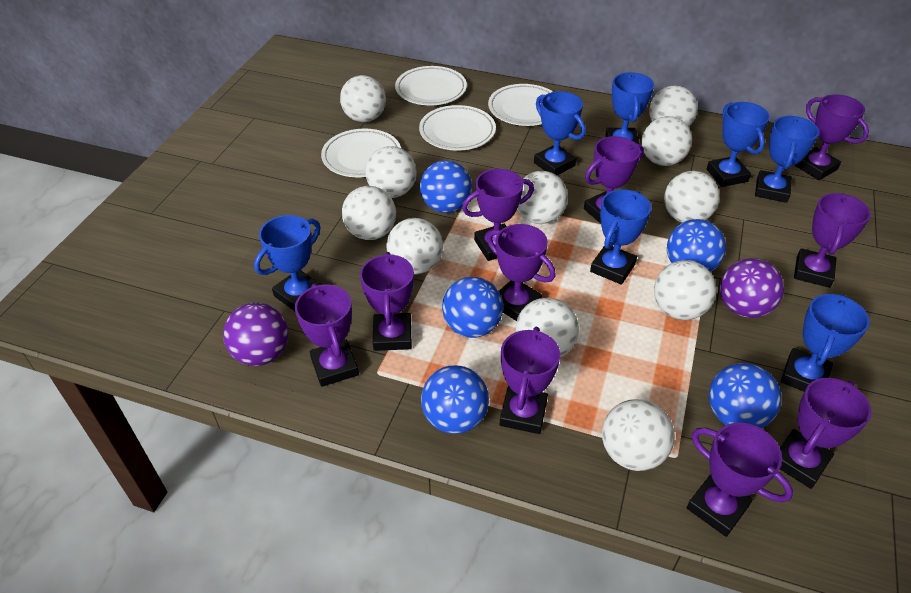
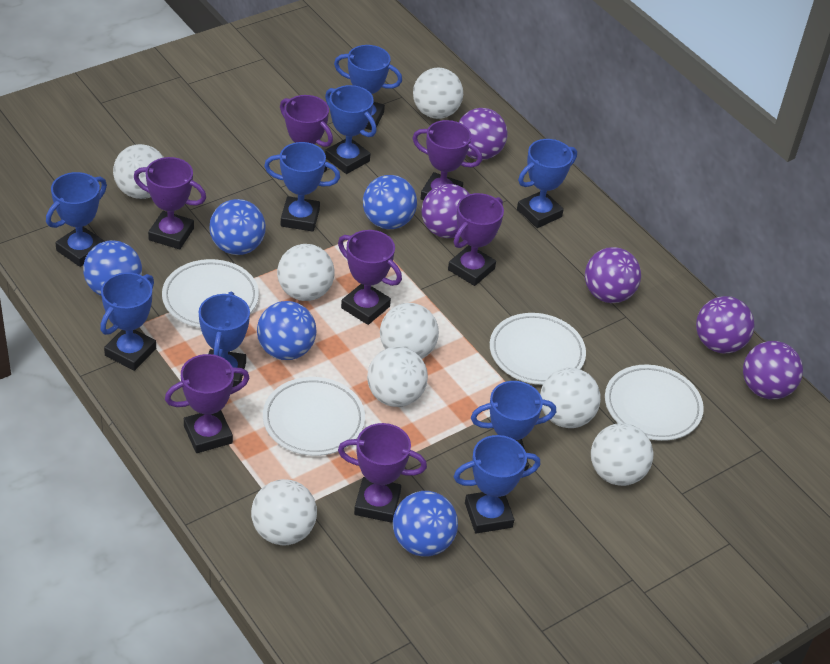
blue trophy: [254,215,322,311] [534,91,585,175] [590,189,651,285] [605,72,654,144] [707,102,770,187] [755,116,819,203] [781,294,870,392] = 7 -> [46,172,107,267] [100,273,156,371] [199,292,250,387] [264,142,340,231] [325,85,377,174] [334,45,402,130] [453,435,540,534] [471,381,556,471] [517,139,577,228] = 9
purple ball: [223,303,288,366] [720,258,784,318] = 2 -> [421,184,469,238] [459,108,507,160] [585,247,641,303] [696,296,755,354] [743,341,803,399] = 5
purple trophy: [295,283,359,387] [360,252,414,351] [462,169,534,261] [487,224,556,321] [500,327,560,434] [584,136,644,224] [687,423,793,537] [780,378,871,489] [794,193,871,288] [795,94,869,180] = 10 -> [134,157,206,249] [165,354,249,453] [280,95,333,172] [338,230,402,325] [338,423,427,523] [412,120,482,200] [448,193,504,286] = 7
white ball: [340,75,386,122] [342,186,396,240] [365,146,417,198] [386,218,443,274] [516,297,579,358] [517,171,568,224] [602,399,675,471] [642,116,692,166] [649,86,697,127] [654,260,717,320] [664,171,720,223] = 11 -> [113,144,164,199] [251,479,317,545] [277,244,334,301] [367,347,428,407] [380,303,439,359] [413,68,463,119] [540,368,601,428] [591,423,653,486] = 8

